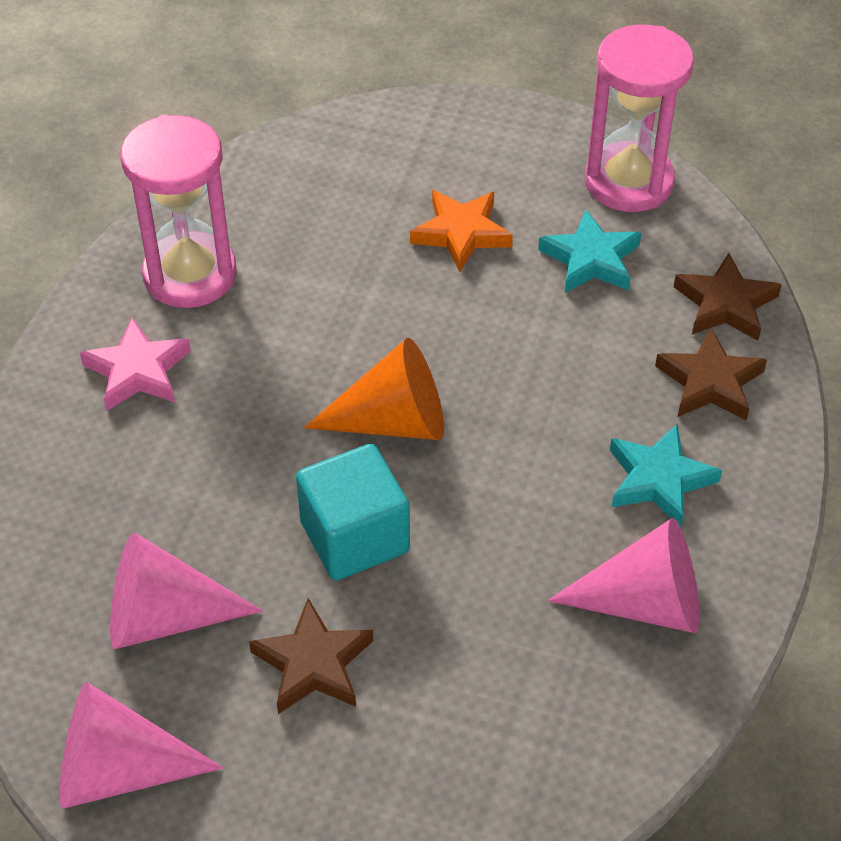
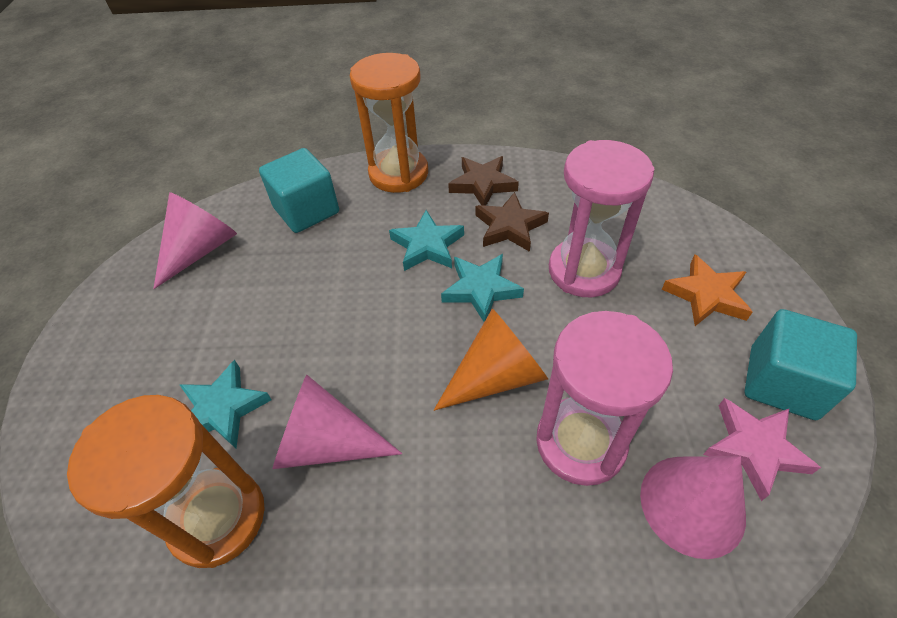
brown star: [249,598,373,714] [655,327,767,421] [674,253,782,341] = 3 -> [448,156,519,206] [475,192,549,252] = 2
orange hourglass: none = 0 -> [67,395,265,568] [350,53,428,193] = 2
turquoise cube: [296,444,410,580] = 1 -> [259,148,339,233] [744,309,857,420] = 2
turquoise star: [538,210,641,293] [610,424,722,527] = 2 -> [179,360,272,448] [389,210,464,271] [441,254,524,322] = 3

